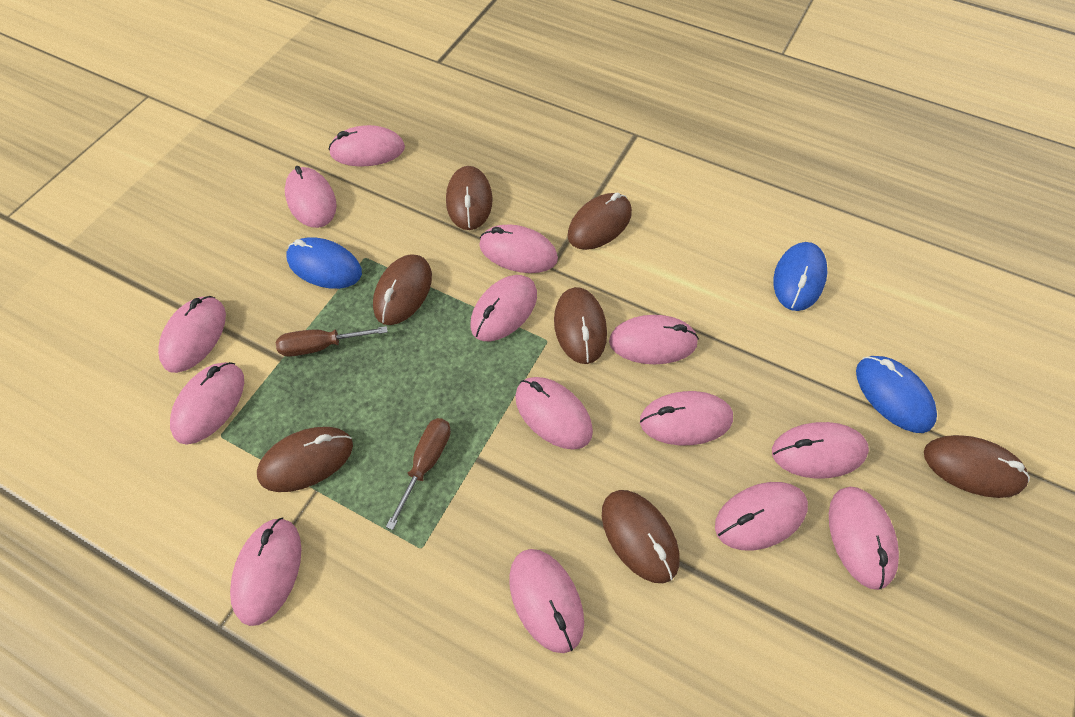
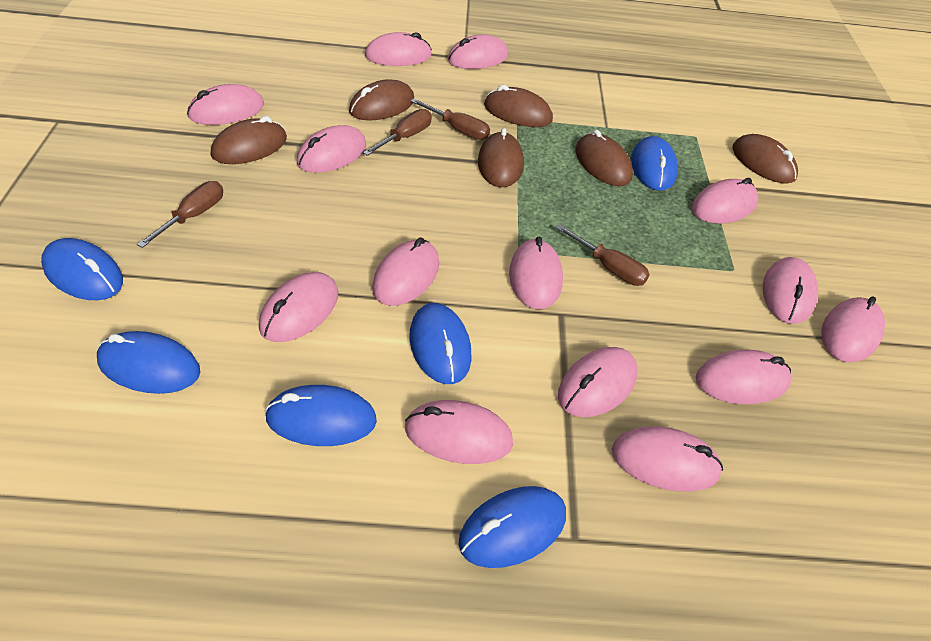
blue mouse: [286,237,362,289] [773,242,827,311] [856,356,937,433] = 3 -> [41,238,123,300] [97,331,200,394] [265,385,377,446] [409,303,472,384] [458,486,566,568] [631,136,678,191] = 6
brown mouse: [257,427,353,492] [373,254,432,325] [446,166,493,230] [554,287,607,364] [568,193,632,250] [602,490,679,583] [924,435,1030,498] = 7 -> [211,116,287,164] [349,79,414,120] [478,128,524,187] [484,85,553,127] [575,130,633,186] [732,134,798,184] = 6
brown screwdriver: [276,326,387,357] [386,418,451,530] = 2 -> [137,181,223,248] [363,109,432,156] [410,98,490,140] [556,225,650,286] = 4

